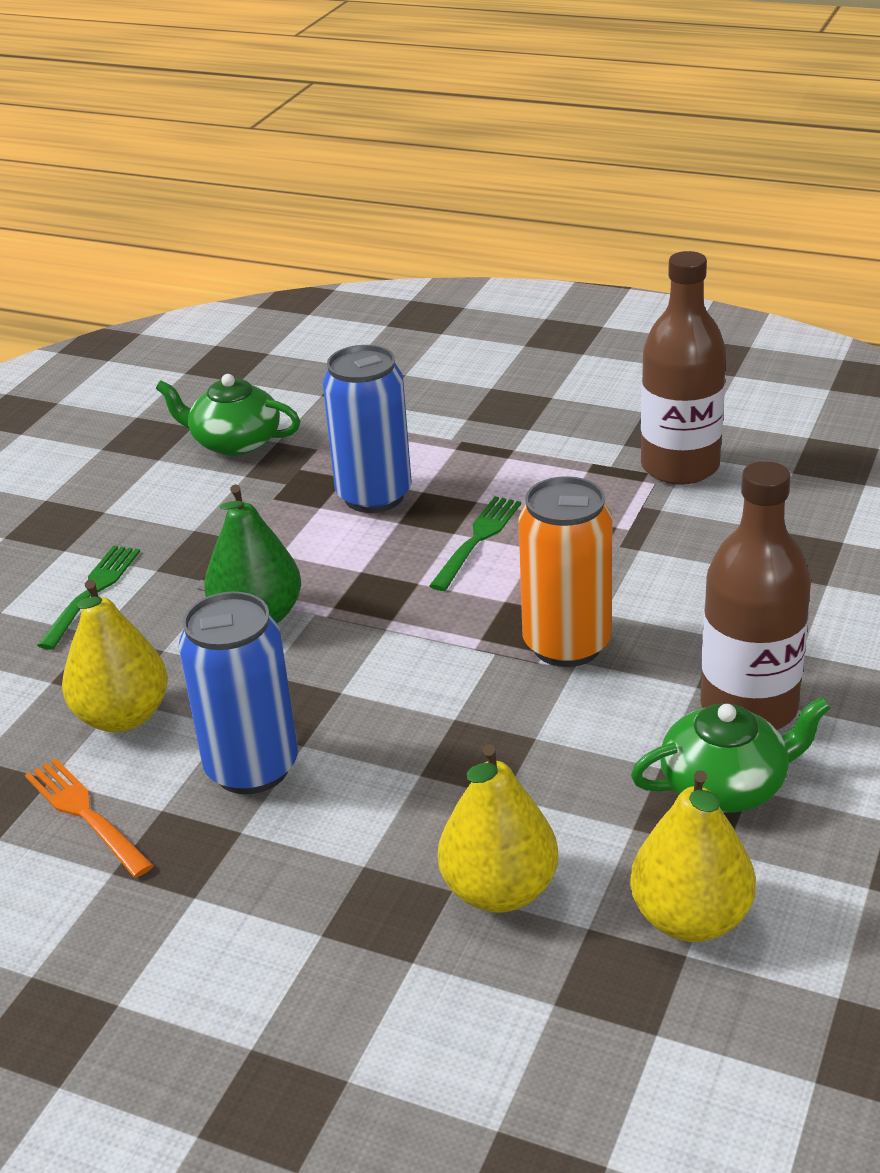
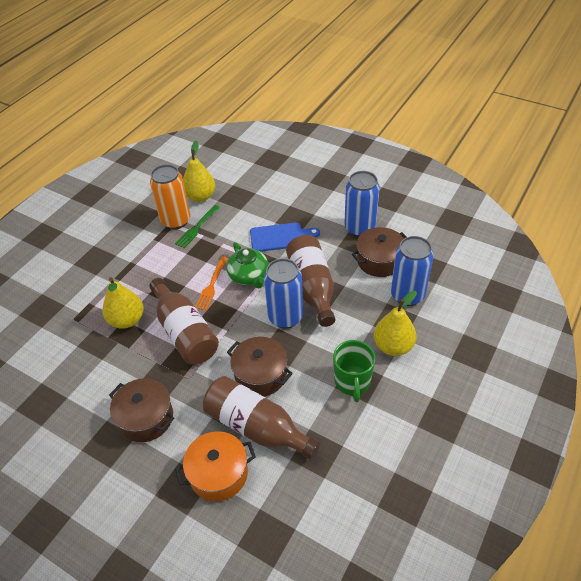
blue can: [179,592,298,794] [323,345,412,513] = 2 -> [264,258,303,328] [344,171,380,237] [391,236,433,306] = 3
blue cutting board: none = 0 -> [250,223,320,252] = 1
brown bottle: [641,251,726,485] [700,461,811,730] = 2 -> [149,278,219,364] [203,376,320,460] [286,235,335,327] = 3
brown pot: none = 0 -> [109,378,174,442] [227,337,293,396] [352,227,407,277] = 3
green fork: [37,545,140,650] [429,496,521,591] = 2 -> [175,205,220,248] = 1
green mug: none = 0 -> [333,340,375,402] = 1
green pear: [204,484,301,623] = 1 -> none = 0
green teapot: [155,374,300,456] [631,697,831,812] = 2 -> [226,242,269,288] = 1
orange pot: none = 0 -> [175,431,256,502] = 1

